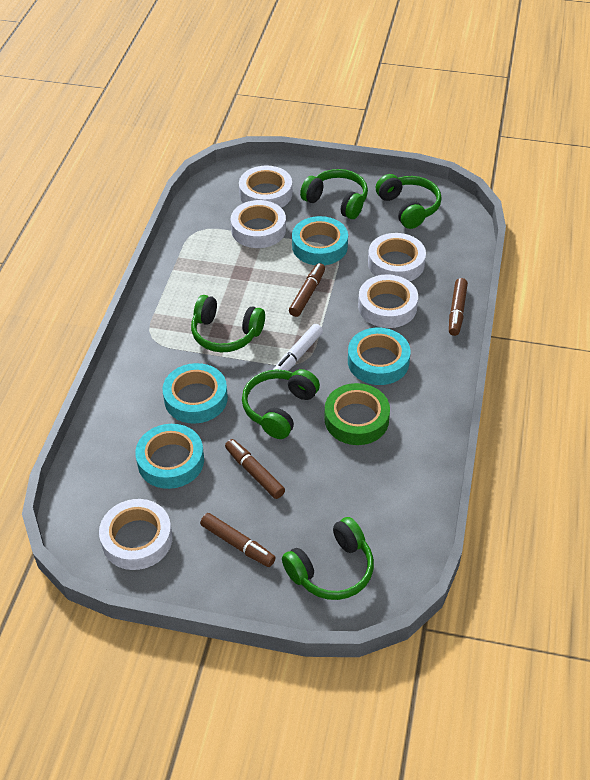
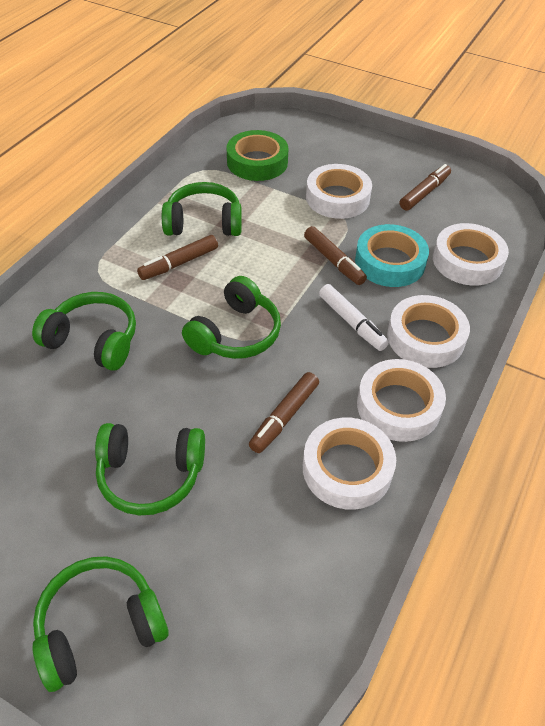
turquoise tape: [135,424,204,489] [162,363,228,424] [292,216,348,265] [348,328,411,385] = 4 -> [355,224,429,287] = 1

